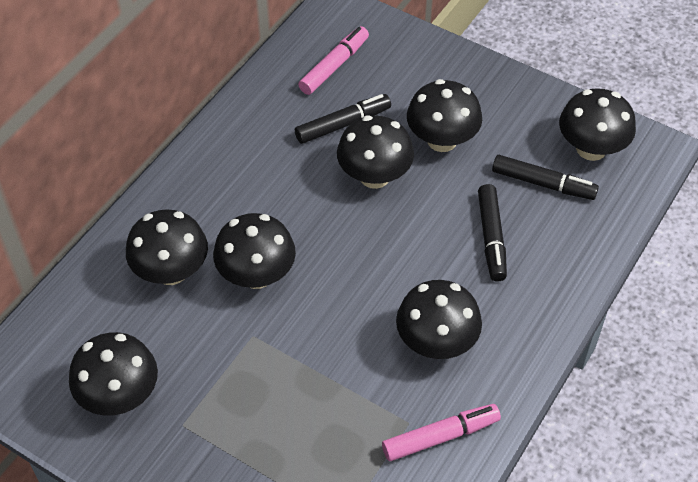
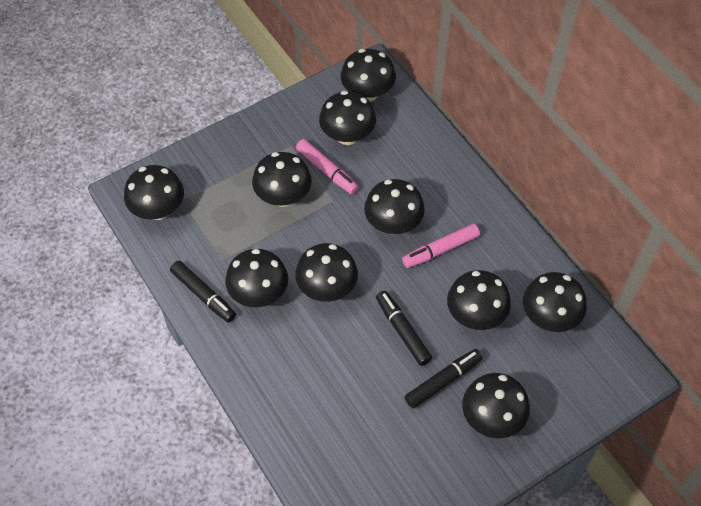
black mushroom: [69,332,158,416] [126,209,208,285] [213,213,296,289] [337,115,414,189] [396,280,482,359] [407,79,482,152] [559,88,636,161] = 7 -> [124,165,184,220] [225,249,288,307] [252,152,312,207] [295,243,358,302] [319,91,376,145] [341,49,396,102] [364,179,425,234] [447,270,511,330] [462,373,530,438] [523,272,587,332] = 10

